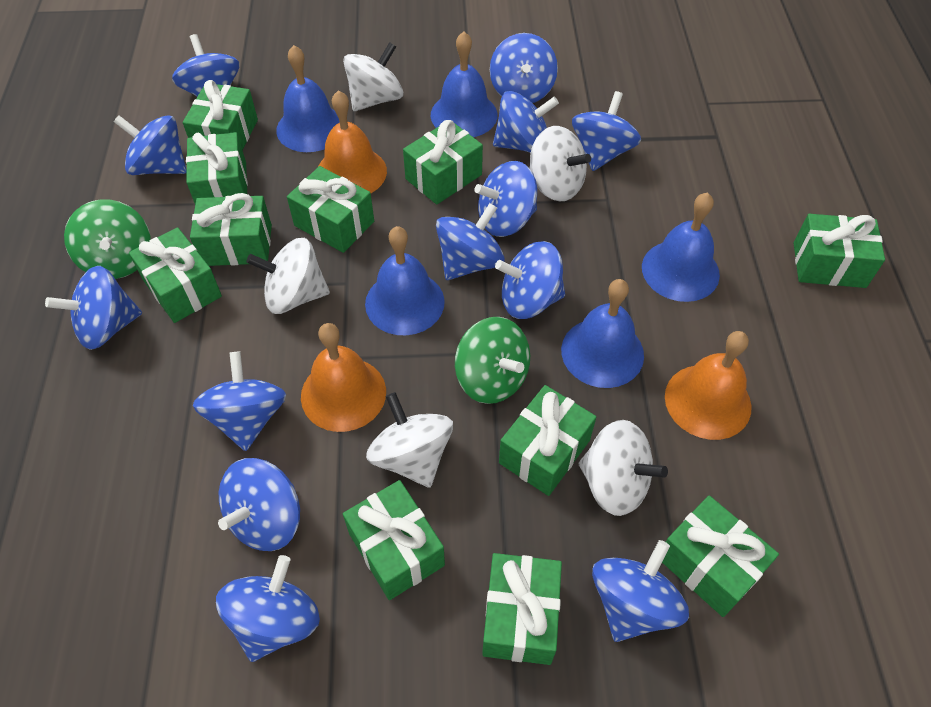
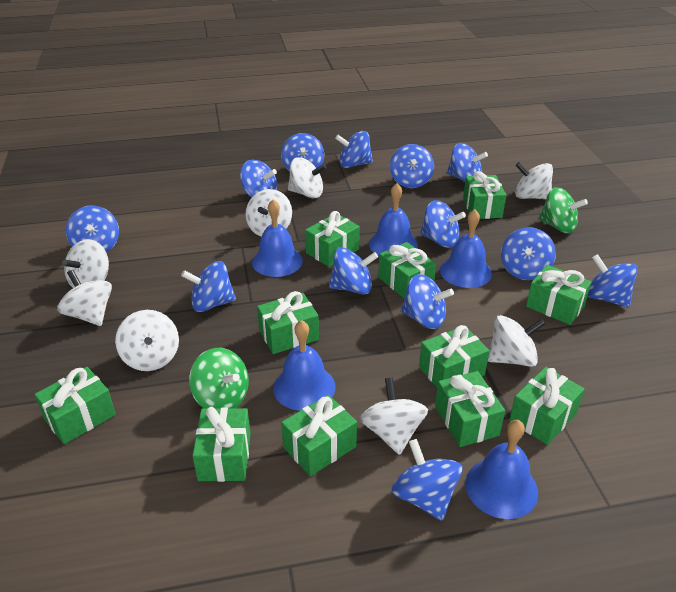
orange bell: [301,323,386,432] [318,90,387,193] [665,331,752,440] = 3 -> none = 0
white spinning top: [246,238,330,314] [343,42,403,111] [366,392,453,488] [529,126,591,201] [579,420,668,516] = 5 -> [57,270,112,326] [62,239,109,288] [115,310,179,371] [246,189,292,236] [288,157,327,198] [360,377,428,455] [488,315,545,367] [515,162,553,199] = 8

